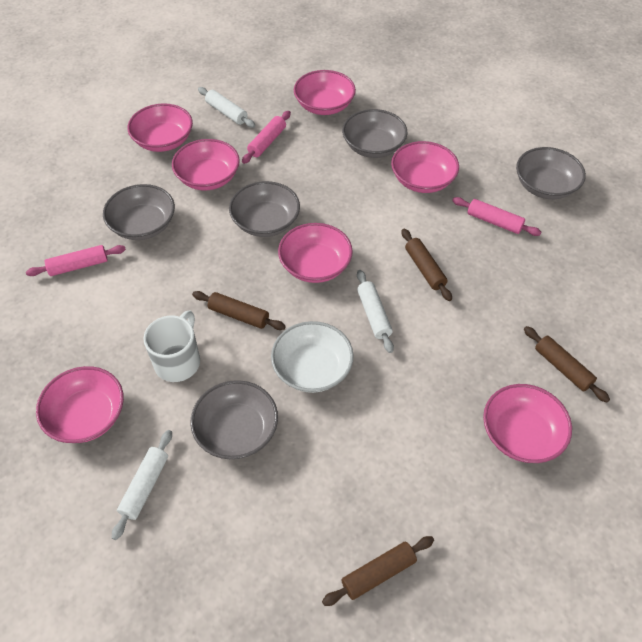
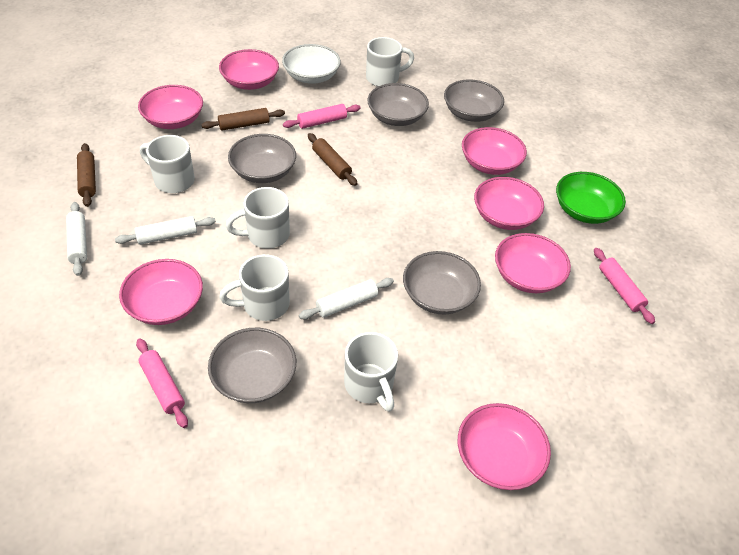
brown rolling pin: [192,291,286,330] [322,536,434,606] [402,229,452,301] [524,326,610,403] = 4 -> [77,143,96,207] [201,108,285,130] [308,133,357,186] = 3
green bowl: none = 0 -> [556,172,626,224] = 1
white mug: [143,310,200,382] = 1 -> [140,135,195,193] [219,254,290,321] [226,187,290,249] [344,332,398,412] [366,37,414,86] = 5

